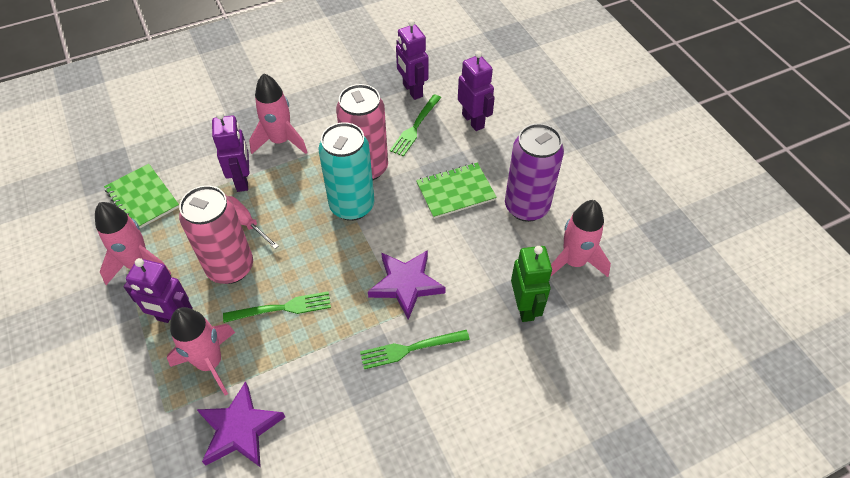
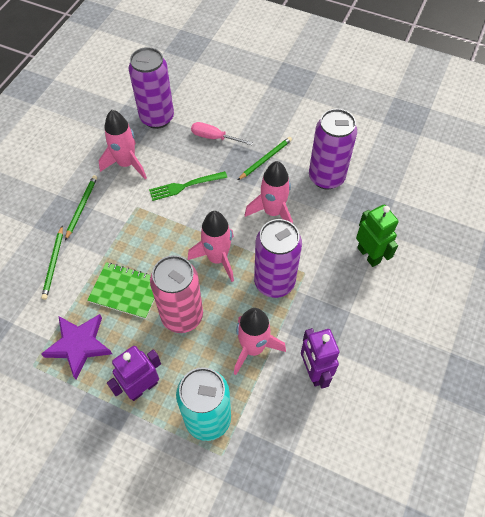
green fork: [223,291,331,323] [360,330,470,369] [390,94,441,157] = 3 -> [149,171,227,201] = 1
green notebook: [104,164,179,228] [416,163,497,219] = 2 -> [87,262,155,319] = 1
green pencil: none = 0 -> [41,226,63,300] [65,175,97,240] [238,137,292,180] = 3
pink can: [179,185,253,284] [336,84,388,180] = 2 -> [150,255,203,333] = 1
purple can: [505,123,564,222] = 1 -> [129,47,174,129] [254,219,302,298] [309,109,357,190] = 3
purple robot: [124,258,193,323] [212,112,249,192] [396,19,429,100] [458,51,495,131] = 4 -> [107,346,161,401] [301,328,340,389] = 2
purple star: [197,381,285,468] [368,250,446,320] = 2 -> [41,314,112,379] = 1

